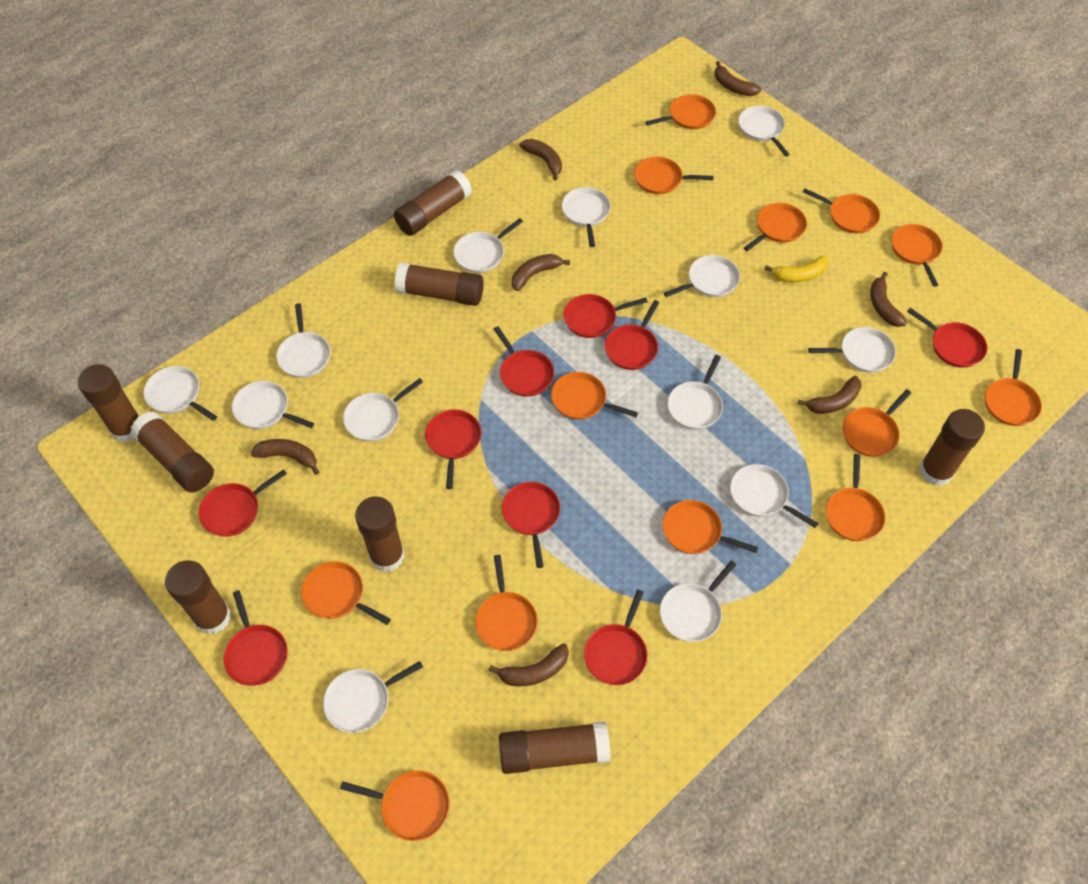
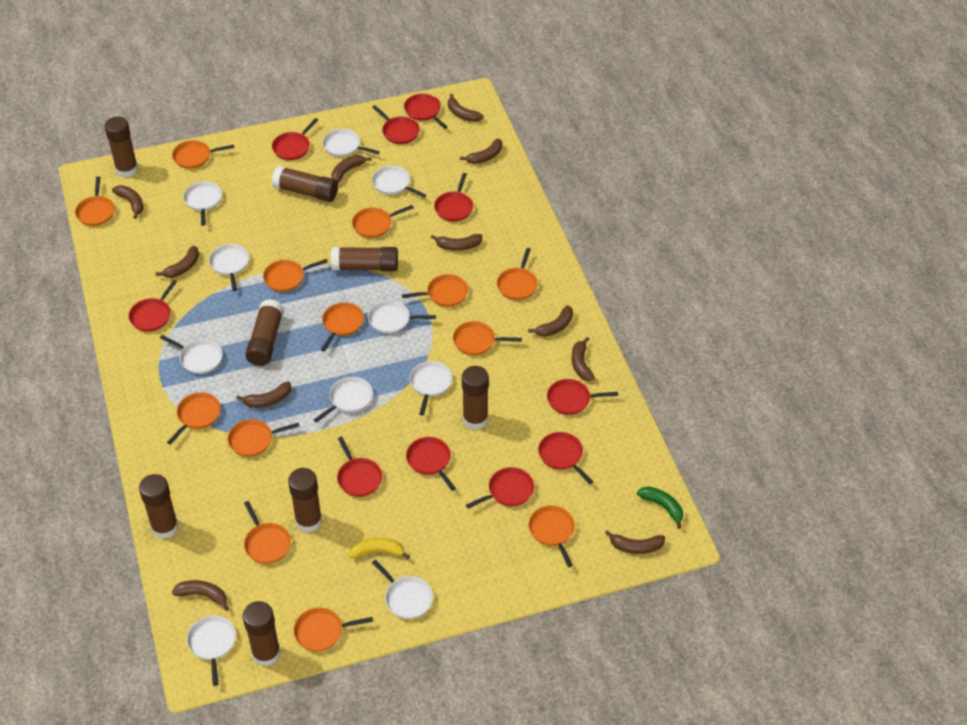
brown banana: [251,439,319,475] [489,643,569,686] [512,254,570,291] [520,139,562,180] [715,61,761,96] [797,376,862,414] [870,272,907,327] = 7 -> [112,185,143,219] [156,246,199,278] [172,580,229,611] [236,381,292,408] [331,155,372,183] [431,234,482,251] [448,94,483,122] [460,138,502,164] [528,305,573,337] [572,337,595,381] [605,530,665,554] = 11
green banana: none = 0 -> [637,486,683,529] = 1
red pan: [199,469,287,537] [224,590,288,686] [425,409,481,489] [494,326,554,397] [502,482,560,568] [564,294,648,338] [584,590,648,685] [605,300,660,370] [907,308,987,368] = 9 -> [129,280,177,332] [272,118,318,160] [337,437,382,497] [372,105,420,144] [404,94,448,129] [406,437,456,491] [434,173,473,221] [466,467,534,509] [538,432,593,484] [547,379,618,415] = 10
white pan: [143,366,217,421] [232,381,314,429] [276,303,330,378] [323,661,423,733] [343,378,423,441] [453,218,523,273] [562,187,611,247] [660,560,737,642] [664,255,740,297] [667,355,723,430] [730,464,818,528] [738,106,790,157] [809,327,896,373] = 13 -> [160,335,222,374] [183,181,222,226] [187,616,236,686] [209,244,249,291] [314,377,373,423] [322,129,380,157] [368,300,436,334] [372,166,426,198] [372,560,433,619] [409,361,453,416] = 10

